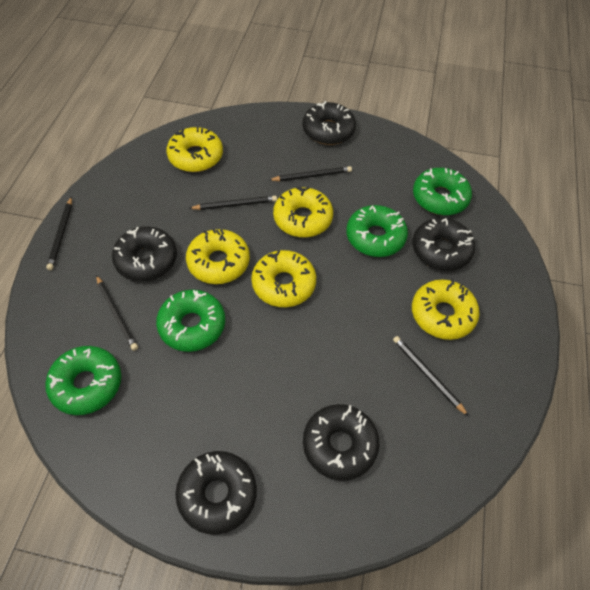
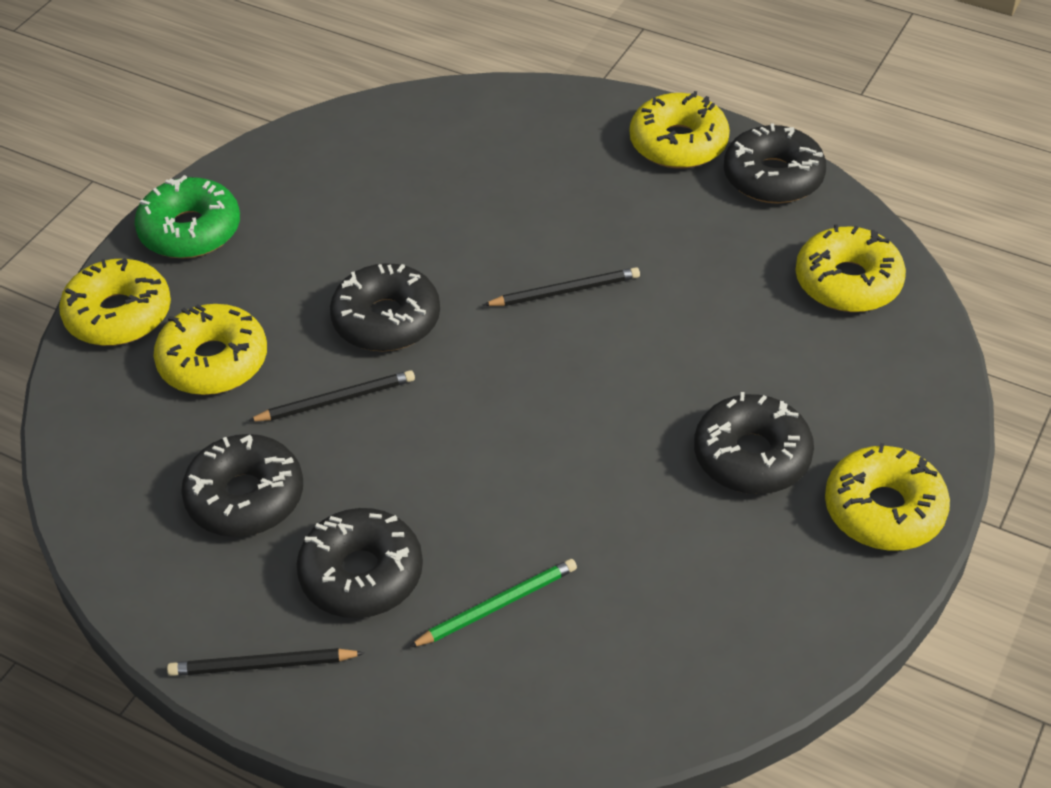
black pencil: [46,197,72,270] [96,275,138,351] [189,196,277,210] [269,166,352,181] [393,336,469,416] = 5 -> [167,648,364,676] [248,370,415,422] [483,267,640,306] = 3
green donut: [45,346,121,415] [156,290,225,352] [346,205,408,257] [413,168,472,215] = 4 -> [134,175,240,259] = 1
green pencil: none = 0 -> [409,559,577,648] = 1

